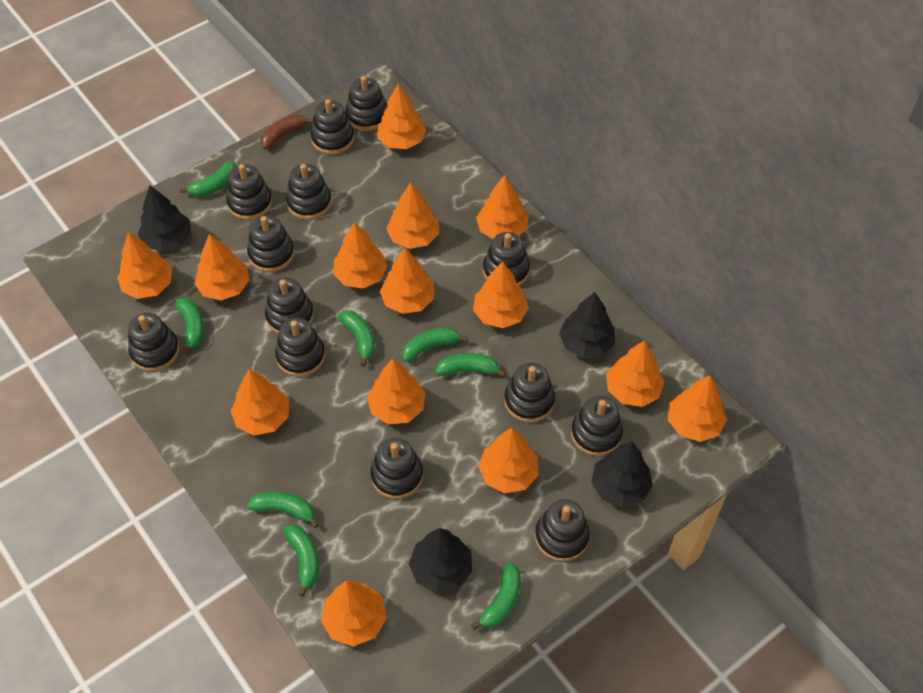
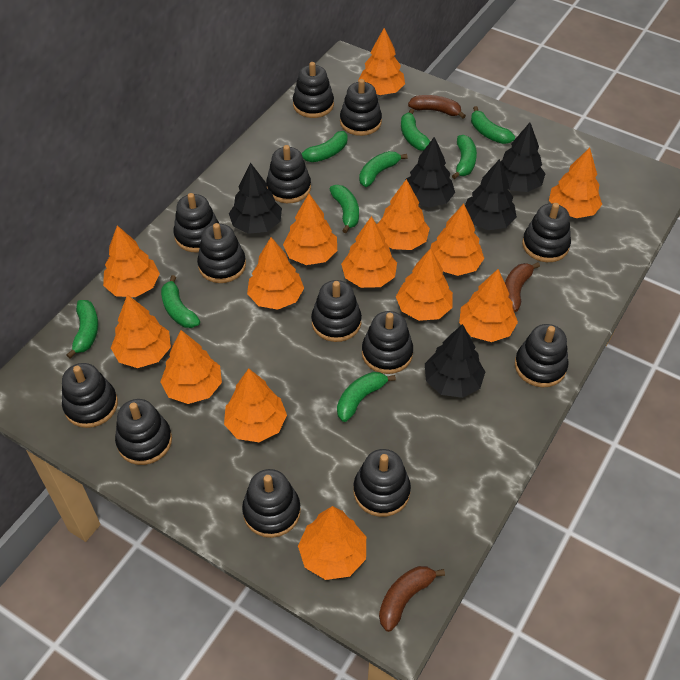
black tree: [138,185,191,252] [409,528,472,593] [559,292,615,358] [591,442,653,508] = 4 -> [229,162,282,234] [406,137,455,208] [425,324,485,398] [465,159,517,230] [501,123,546,192] = 5
brown banana: [261,115,313,149] = 1 -> [379,566,445,632] [408,95,466,119] [505,262,540,312] = 3
green banana: [175,297,204,355] [180,161,236,197] [247,491,319,528] [284,525,319,597] [338,310,375,367] [402,327,468,362] [435,353,506,377] [471,563,521,630] = 8 -> [67,300,98,358] [161,275,200,328] [301,131,348,162] [330,185,359,233] [337,372,396,422] [359,151,407,187] [401,109,430,151] [452,135,477,179] [471,106,515,144] = 9

